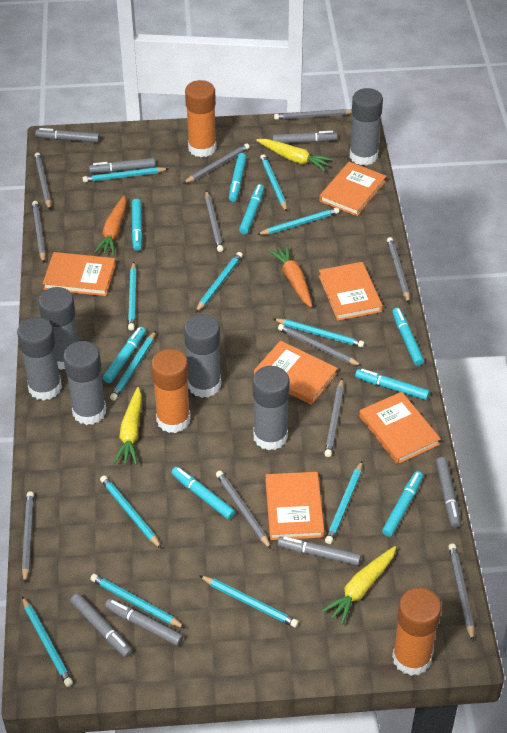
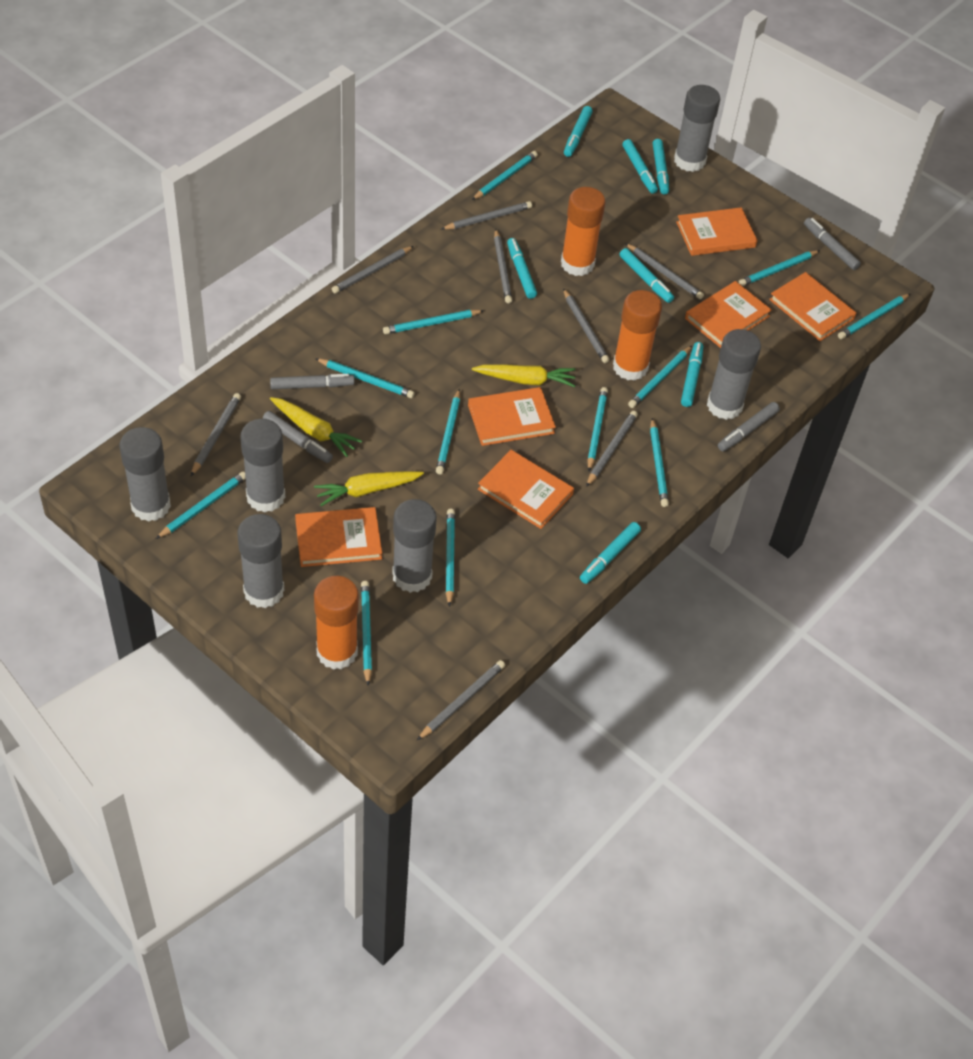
grey marker: [35,128,100,142] [70,593,132,657] [89,158,155,173] [105,599,183,646] [272,131,337,143] [277,536,361,566] [436,457,461,528] = 7 -> [263,411,333,463] [270,374,355,390] [718,402,780,451] [804,218,861,270] = 4
grey pencil: [22,491,34,583] [32,201,46,263] [34,152,51,210] [183,144,250,184] [205,191,223,252] [216,471,271,549] [274,109,352,120] [278,324,362,366] [324,378,344,457] [387,237,410,303] [448,543,474,641] = 11 -> [191,393,241,476] [332,246,414,294] [417,660,505,740] [441,201,532,230] [494,229,512,303] [563,288,609,363] [586,411,638,487] [625,243,704,299] = 8
orange carrot: [94,195,127,256] [268,245,312,307] = 2 -> none = 0
turquoise marker: [103,327,146,383] [132,199,143,251] [171,467,235,519] [229,153,247,202] [239,184,264,234] [355,369,430,400] [382,471,423,537] [392,308,424,366] = 8 -> [507,238,537,299] [564,106,593,157] [580,522,641,584] [620,248,674,303] [622,139,658,194] [653,139,669,195] [681,342,703,407] = 7

